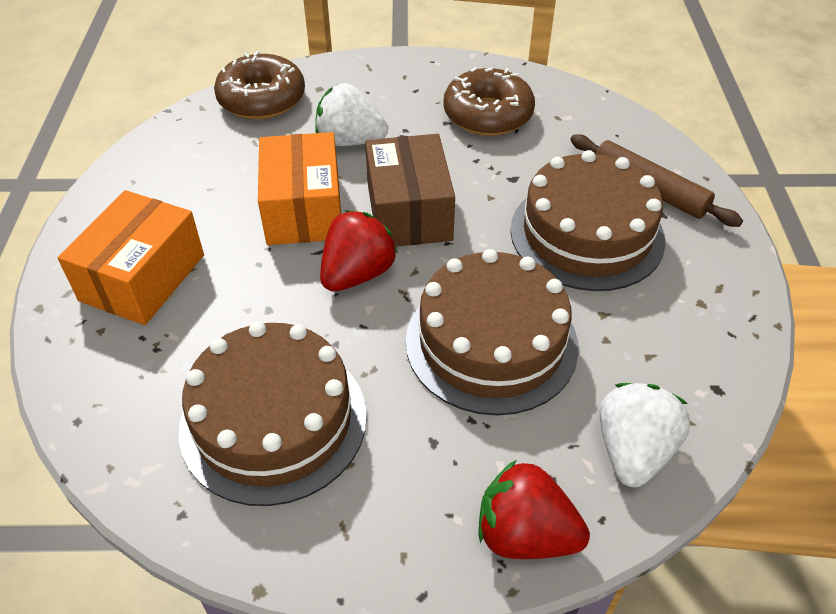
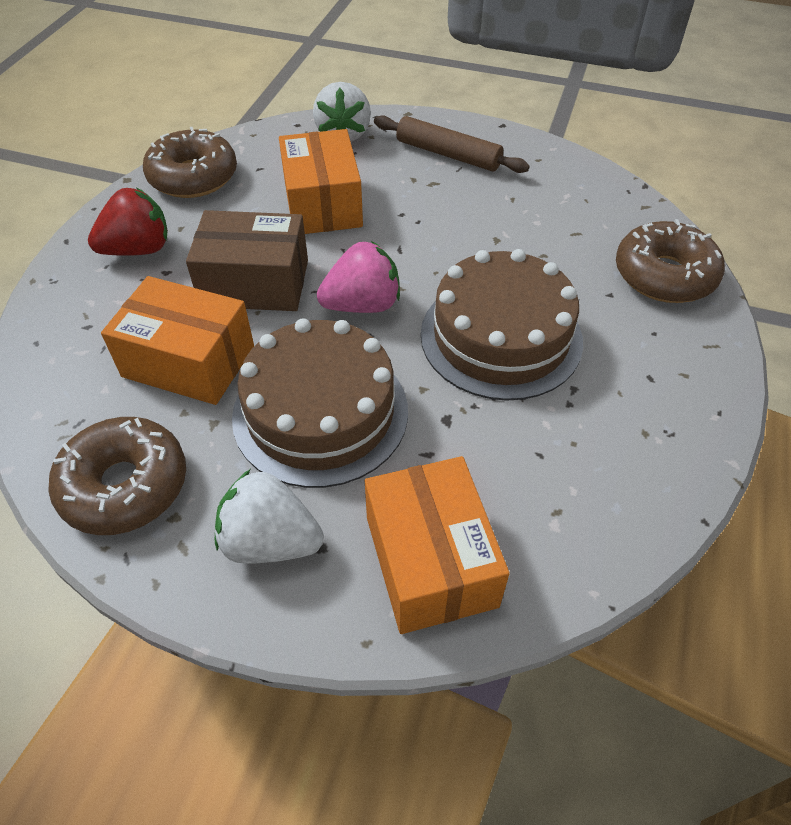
brown cake: [179,321,367,506] [406,249,579,415] [510,150,666,291] = 3 -> [232,318,408,488] [421,249,583,401] = 2
brown donut: [214,51,305,119] [443,67,535,136] = 2 -> [48,417,186,535] [143,127,237,198] [616,219,725,303] = 3
orange box: [57,190,204,325] [258,132,341,245] = 2 -> [101,276,254,405] [279,129,363,234] [365,456,510,634] = 3
pink strawberry: none = 0 -> [317,241,400,313] = 1
red strawberry: [320,210,398,292] [479,460,590,559] = 2 -> [88,188,168,256] = 1

